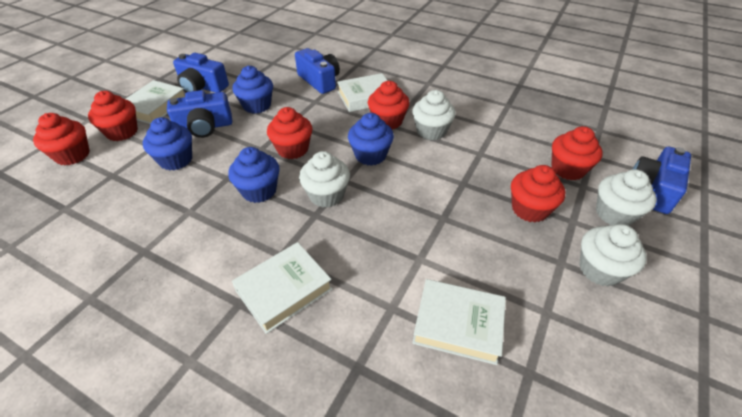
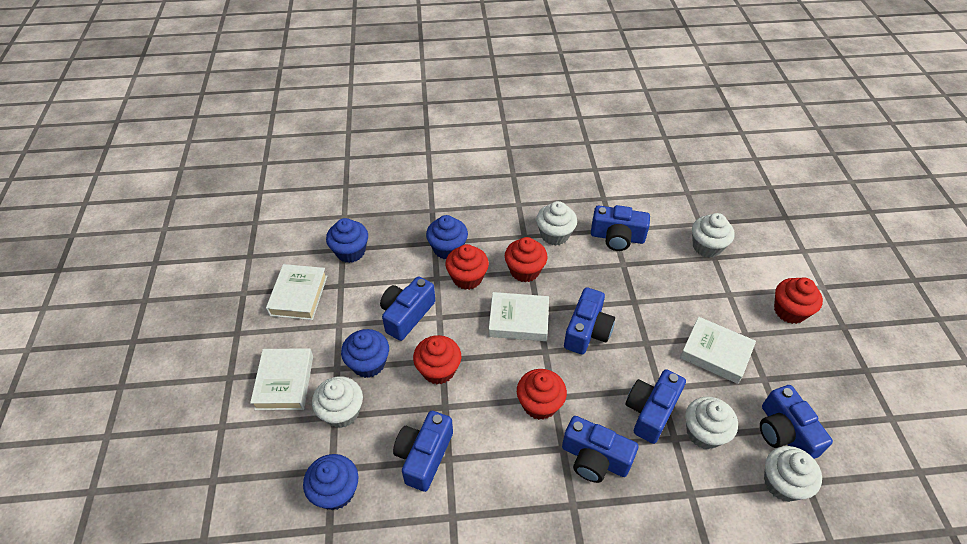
blue camera: [167,90,232,138] [173,53,229,93] [295,48,340,94] [633,147,691,214] = 4 -> [380,276,435,341] [393,411,453,492] [562,416,638,483] [564,287,615,355] [591,205,650,251] [626,369,686,444] [760,385,833,459] = 7
red cupcake: [33,113,90,165] [88,91,138,141] [267,107,312,159] [368,81,410,129] [511,165,565,223] [552,126,603,181] = 6 -> [413,335,461,384] [445,244,489,290] [505,237,548,282] [517,369,567,420] [774,277,823,324] = 5
white cupcake: [299,151,350,208] [412,90,456,140] [579,224,647,286] [596,169,657,226] = 4 -> [312,376,363,428] [536,201,577,245] [685,396,738,449] [692,213,735,258] [764,446,822,502] = 5

